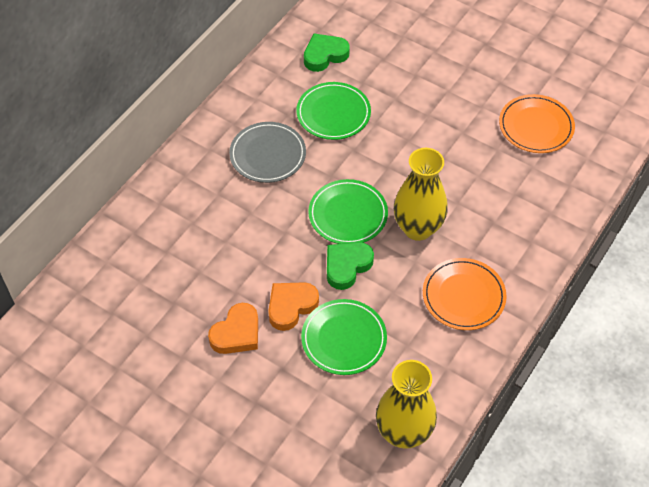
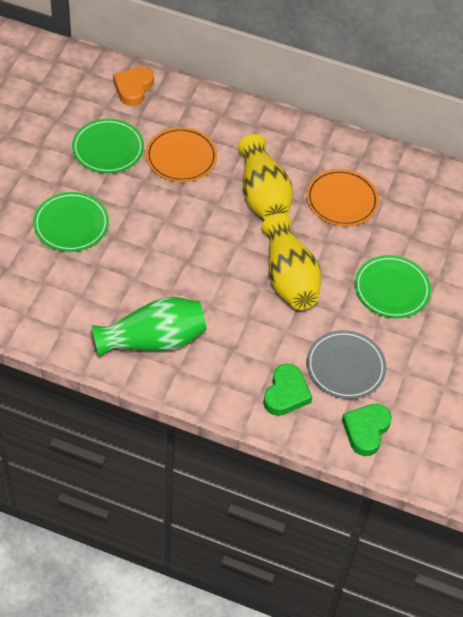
green vase: none = 0 -> [92,297,207,357] = 1
orange heart: [208,303,258,354] [268,282,319,331] = 2 -> [113,66,154,106] = 1

